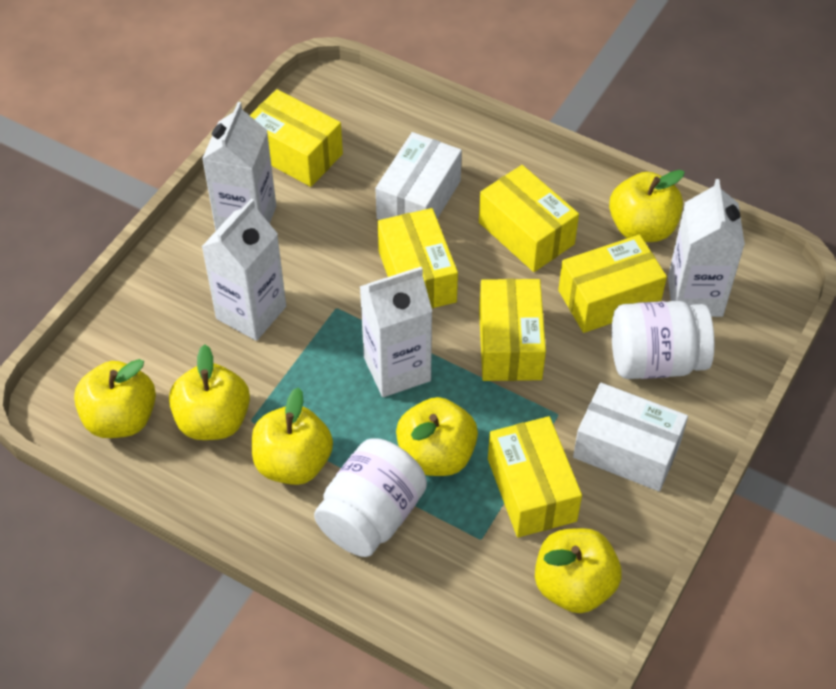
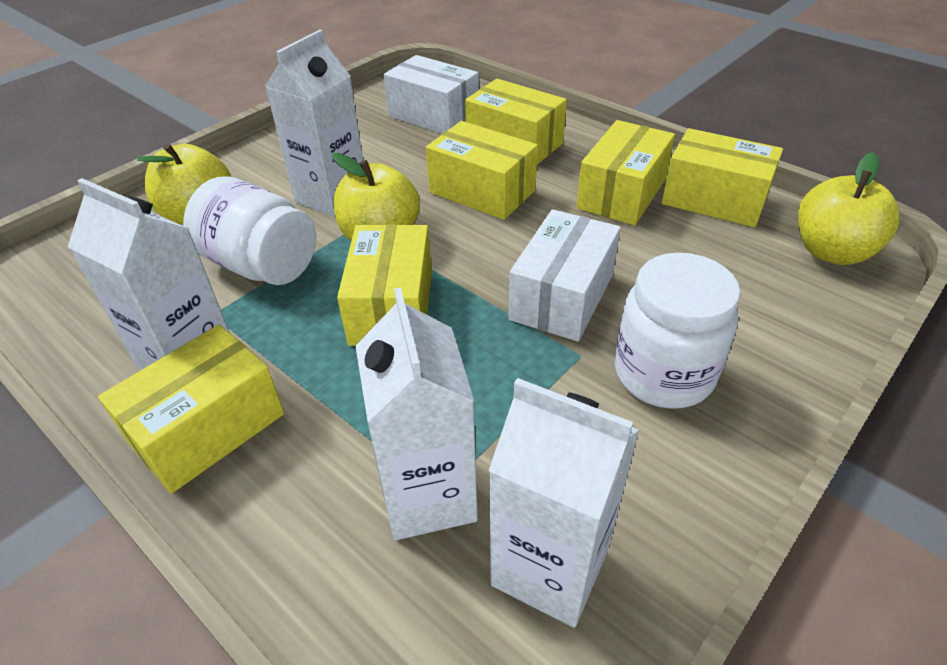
yellow apple: [74,359,156,438] [169,344,250,440] [252,387,333,485] [396,397,478,476] [535,528,622,613] [609,170,685,242] = 6 -> [137,143,231,225] [332,153,420,241] [798,152,900,265] = 3

